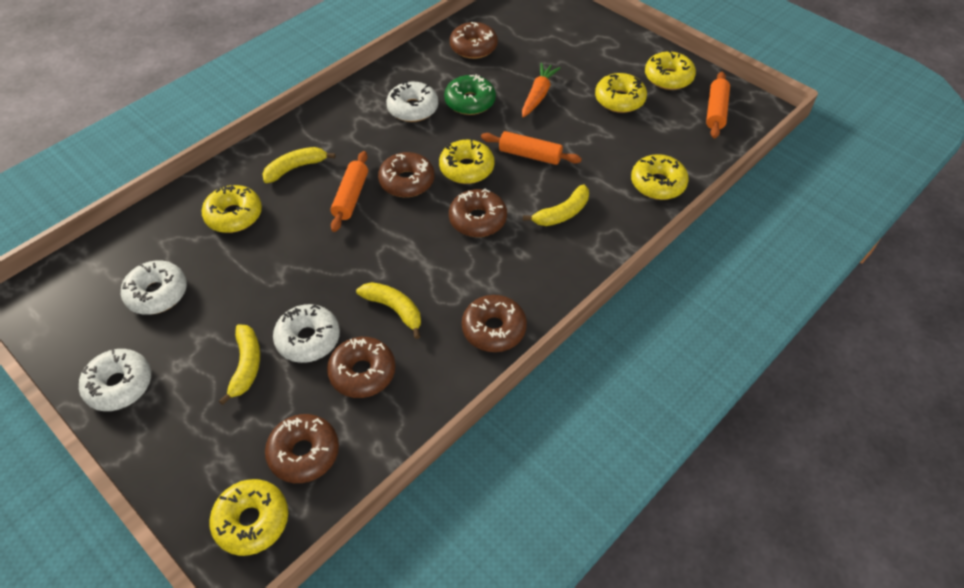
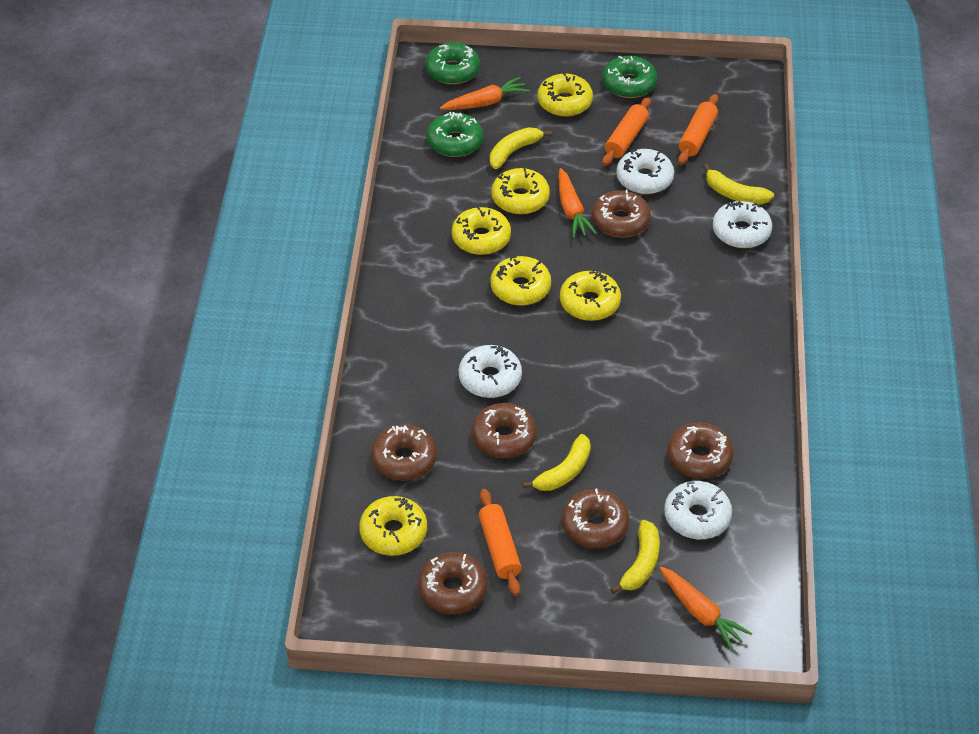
green donut: [444,74,496,115] = 1 -> [425,42,480,84] [427,112,483,157] [602,56,657,98] = 3
orange carrot: [522,63,561,118] = 1 -> [440,77,529,110] [559,168,597,238] [660,567,752,651] = 3

